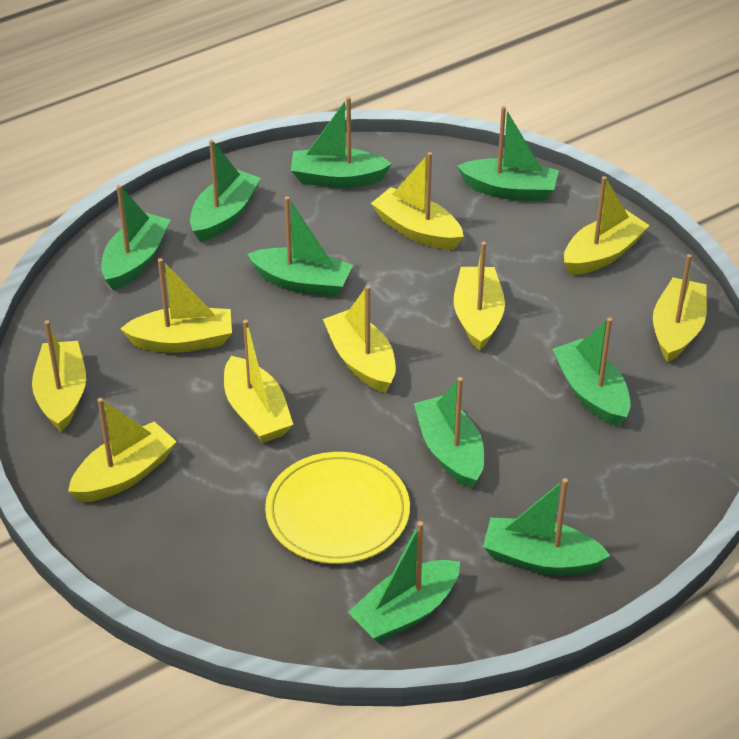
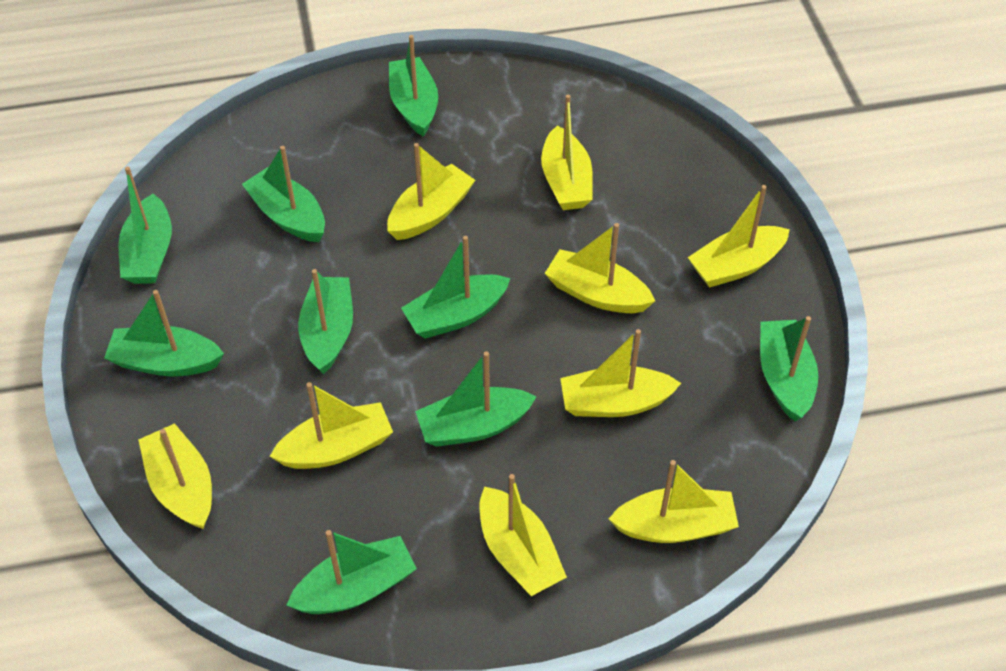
yellow plate: [265,452,410,564] = 1 -> none = 0

